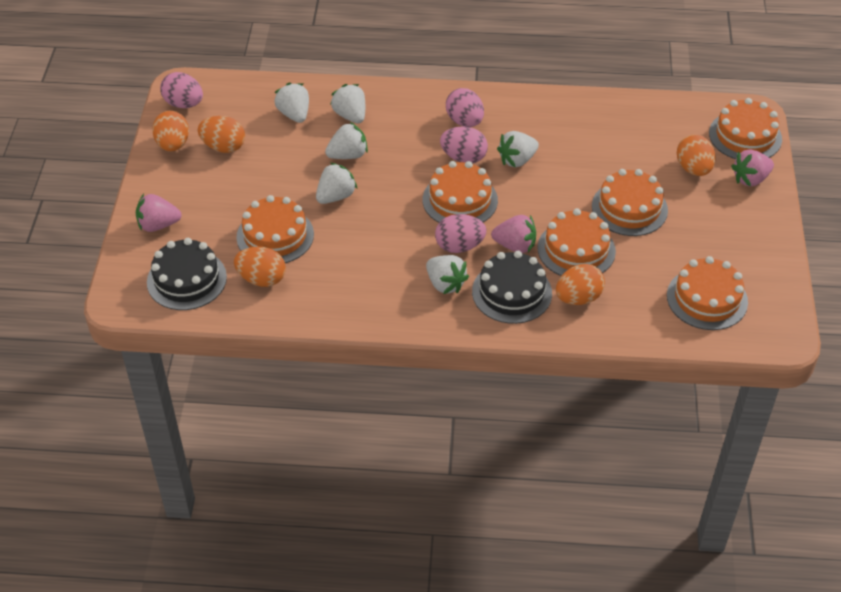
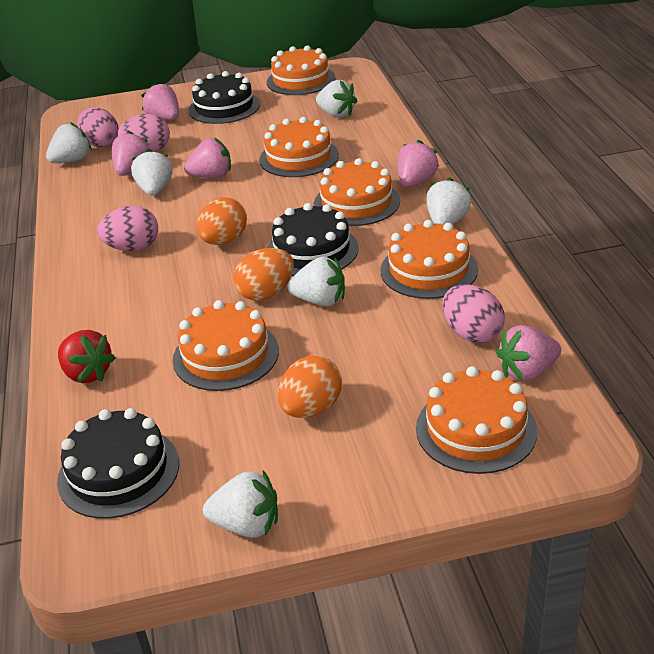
black cake: [147,238,227,310] [472,251,552,324] = 2 -> [57,408,179,519] [188,71,260,124] [267,203,359,276] = 3
orange egg: [152,111,189,152] [198,116,245,153] [234,247,286,287] [556,264,605,305] [677,134,715,176] = 5 -> [196,197,247,245] [233,248,294,301] [278,355,342,418] = 3
pink strawberry: [136,194,182,232] [491,215,536,253] [731,149,774,187] = 3 -> [112,131,150,176] [141,82,179,120] [184,138,231,178] [397,140,439,187] [496,325,561,382] = 5
red strawberry: none = 0 -> [58,330,116,383] = 1

